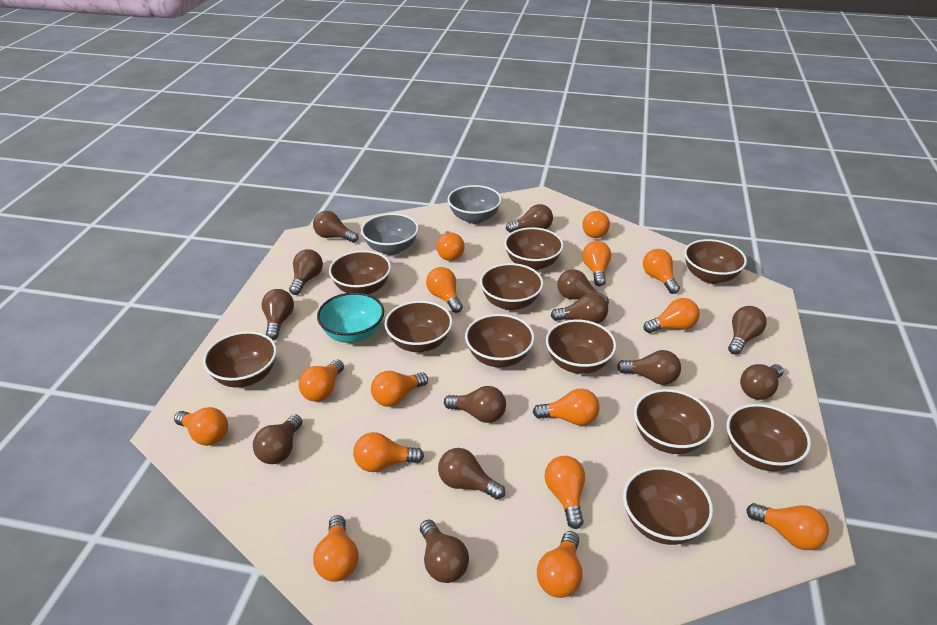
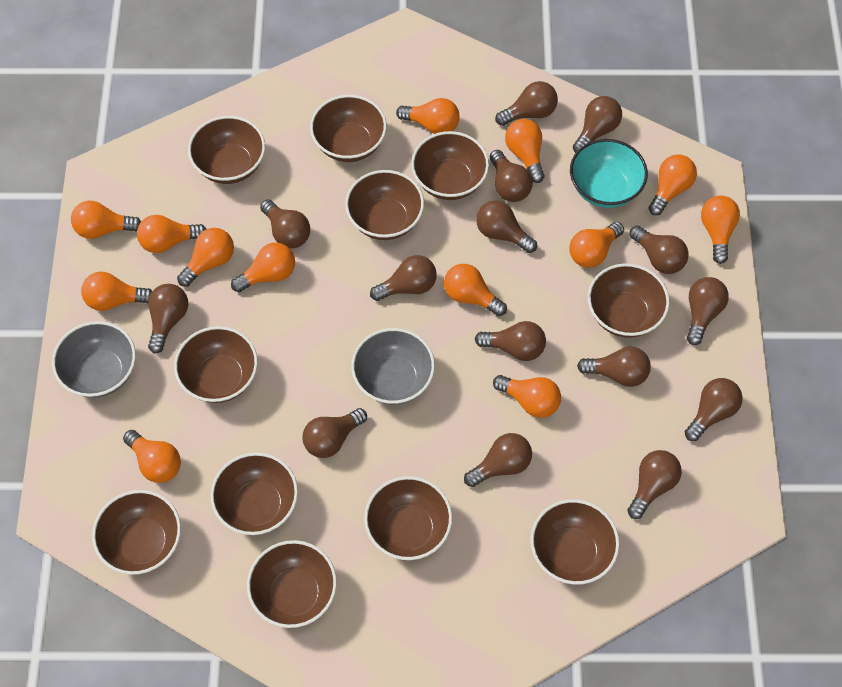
brown light bulb: [253,414,302,464] [262,289,294,340] [289,249,323,295] [313,211,359,243] [420,519,469,583] [438,448,505,500] [444,386,506,423] [506,204,553,233] [551,293,608,324] [557,269,609,304] [617,350,681,385] [728,306,767,355] [740,364,784,400] = 13 -> [148,284,188,354] [260,199,310,249] [302,408,367,458] [370,255,437,301] [464,433,532,487] [475,321,546,361] [476,201,537,253] [490,150,533,202] [495,81,558,126] [573,96,622,153] [577,347,651,387] [627,450,682,519] [629,226,689,274] [685,378,743,441] [687,277,729,345] = 15
orange light bulb: [174,407,228,446] [298,360,344,402] [313,515,359,582] [353,432,424,472] [371,371,428,407] [426,267,463,313] [436,231,465,261] [533,389,600,426] [537,531,583,598] [545,456,585,529] [582,211,610,238] [582,241,611,286] [643,249,680,294] [644,298,700,333] [746,503,829,550] = 15 -> [71,201,141,239] [81,272,152,311] [123,430,181,483] [137,215,206,253] [177,228,234,287] [231,243,295,292] [396,98,460,134] [444,264,507,316] [493,375,561,418] [505,119,544,183] [569,222,624,268] [648,154,697,216] [701,195,740,264] = 13

